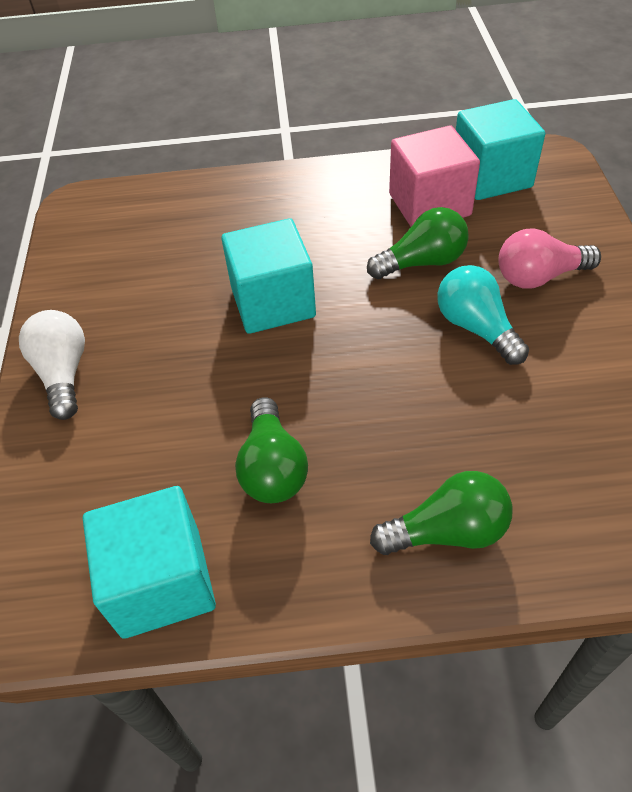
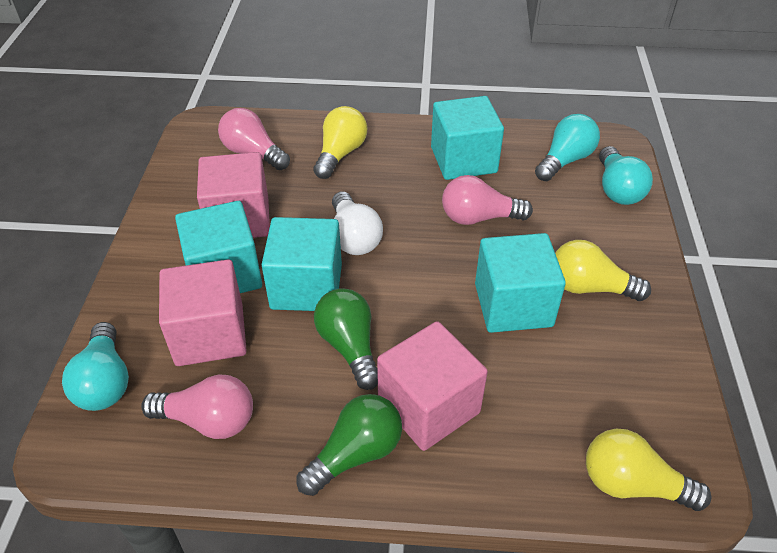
green light bulb: [235,397,308,503] [367,207,469,279] [370,471,513,555] = 3 -> [296,394,402,496] [314,288,378,390] = 2
pink cube: [389,126,480,227] = 1 -> [159,260,247,366] [197,152,270,238] [377,321,488,451] = 3
pink light bulb: [498,228,601,289] = 1 -> [141,374,253,439] [218,108,290,170] [442,175,533,225] = 3
turquoise cube: [83,486,216,639] [221,218,316,334] [456,99,545,200] = 3 -> [175,201,262,293] [261,217,342,311] [431,96,504,180] [475,233,566,333] = 4
turquoise light bulb: [437,265,529,365] = 1 -> [62,322,129,411] [535,114,600,181] [599,146,653,205] = 3
yellow light bulb: none = 0 -> [313,106,367,179] [555,240,651,301] [586,428,712,511] = 3

